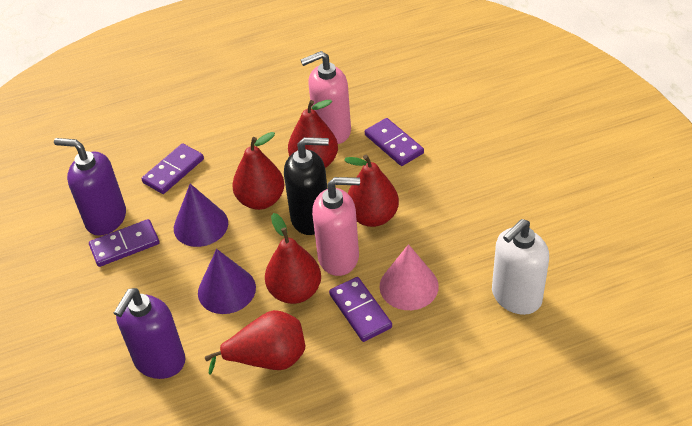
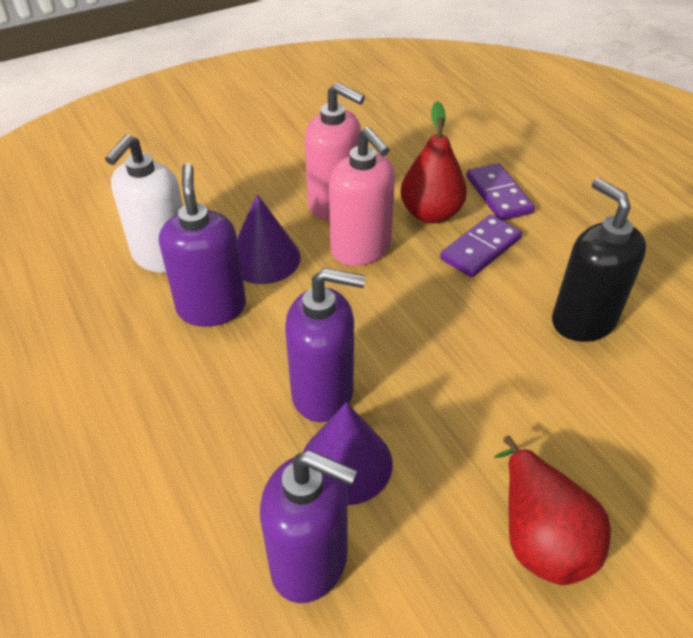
pink cone: [380,244,439,310] = 1 -> none = 0
purple domino: [89,219,159,267] [141,143,204,194] [329,277,392,342] [365,118,424,166] = 4 -> [440,215,522,278] [466,163,535,221] = 2
purple soap dispenser: [54,138,126,236] [114,288,186,379] = 2 -> [159,163,246,327] [260,450,358,603] [285,268,366,422] = 3
red pear: [205,310,305,375] [232,132,284,210] [265,213,321,304] [288,100,338,168] [344,155,399,227] = 5 -> [401,101,467,224] [494,436,611,585] = 2

